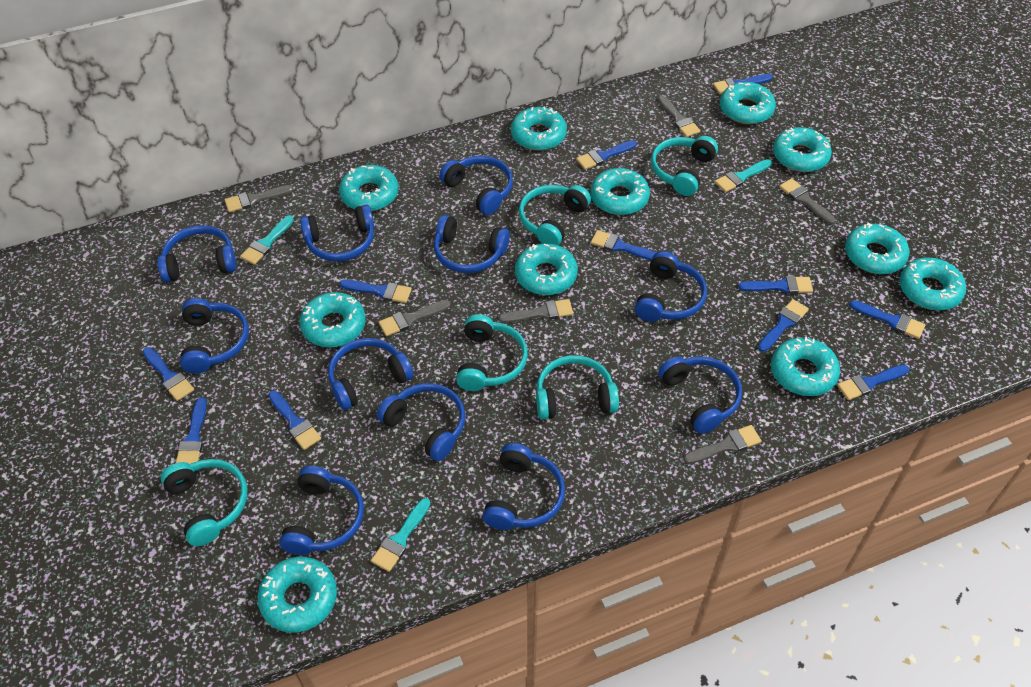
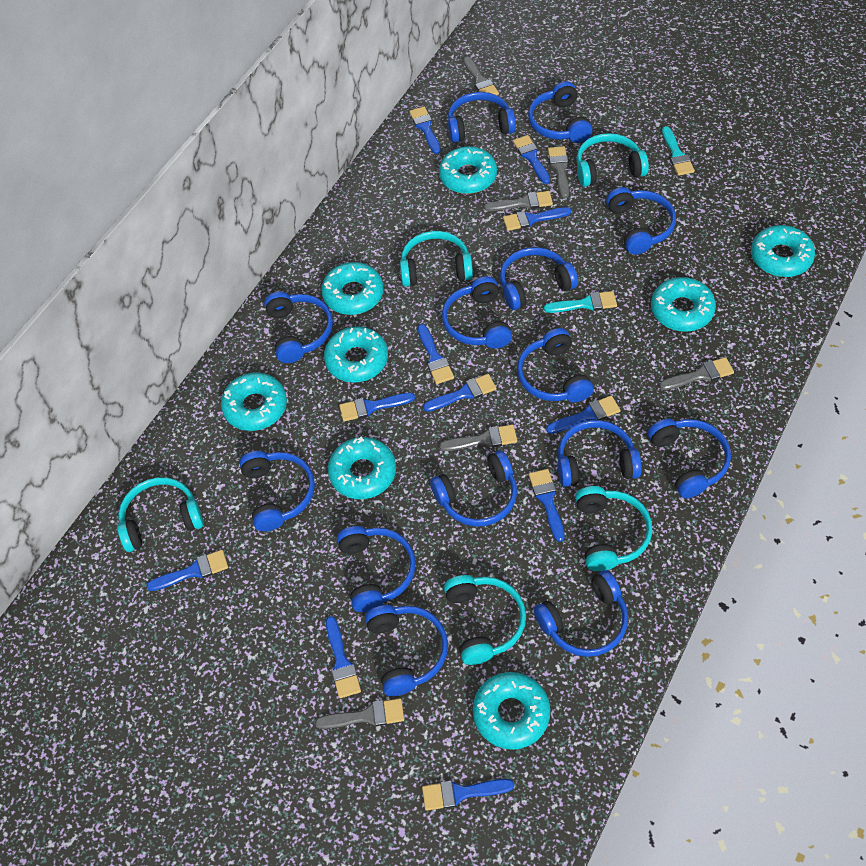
blue headphones: [158,225,236,282] [180,298,249,374] [279,466,364,555] [300,205,374,262] [328,338,414,410] [377,383,465,461] [434,215,510,273] [439,155,513,215] [483,443,565,530] [635,251,707,322] [658,356,742,434] = 11 -> [239,451,315,531] [264,292,333,363] [337,526,416,612] [365,605,448,696] [430,451,517,527] [442,276,512,349] [448,92,516,143] [500,247,578,310] [517,328,594,403] [528,81,593,143] [534,570,628,657] [558,420,642,487] [606,187,676,255] [648,419,731,498] = 14
turquoise brush: [240,215,294,265] [371,498,430,572] [715,159,772,192] = 3 -> [544,291,617,313] [662,126,695,176] = 2
turquoise donut: [257,557,337,633] [300,292,366,347] [339,165,398,211] [511,106,567,151] [515,243,578,295] [591,168,650,215] [720,82,776,124] [771,337,840,396] [773,127,832,172] [845,222,909,274] [899,257,966,310] = 11 -> [221,373,287,431] [321,262,383,315] [324,326,388,383] [328,436,396,499] [439,146,497,194] [473,672,550,750] [651,277,716,332] [751,225,815,277] = 8

